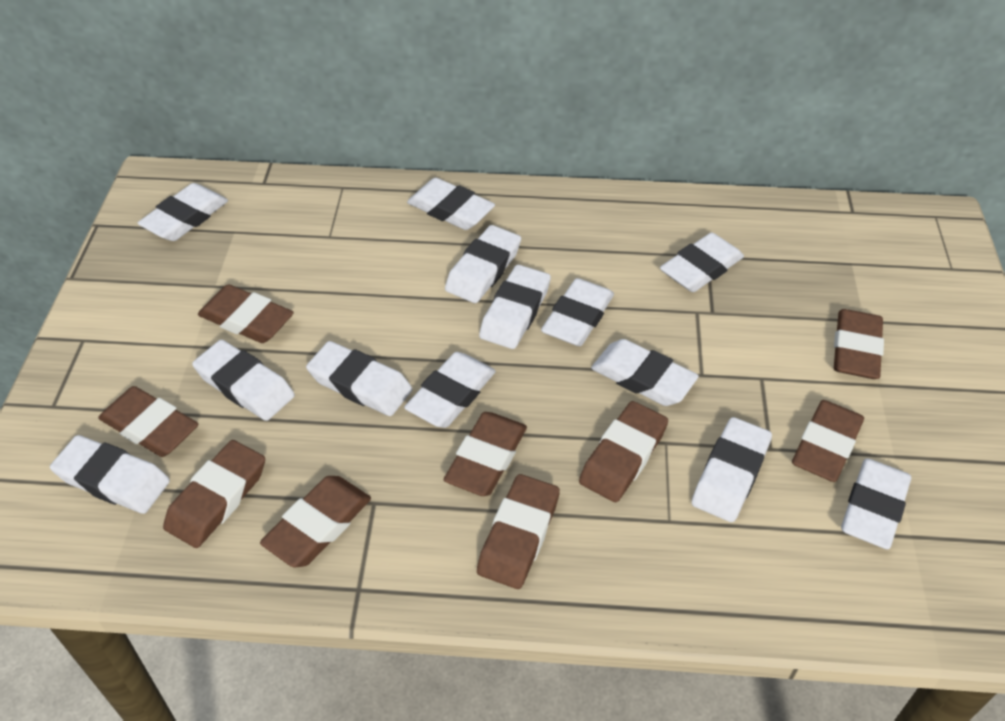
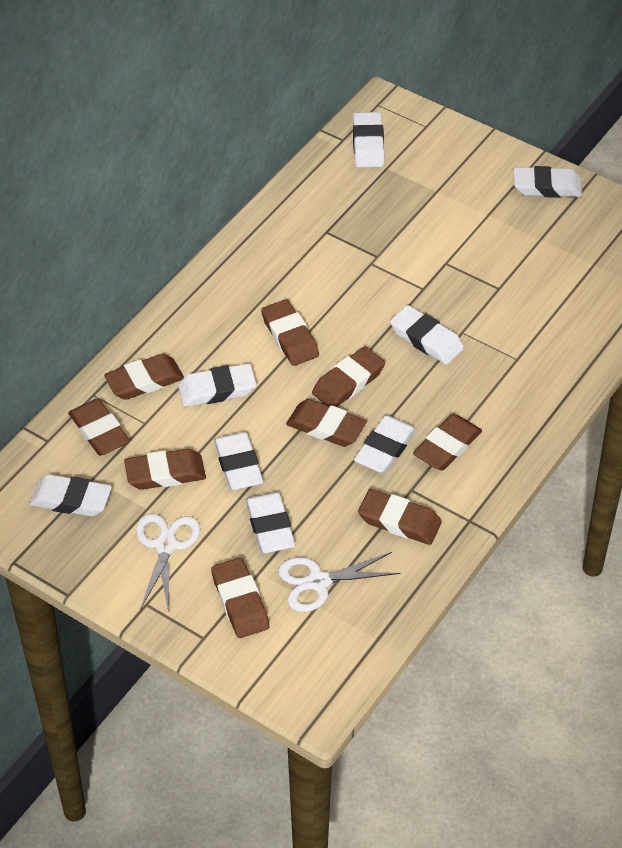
white eraser: [50,435,170,514] [138,183,228,241] [192,340,295,421] [306,341,412,416] [404,352,496,428] [407,178,495,230] [445,225,521,303] [479,265,551,349] [541,278,614,346] [591,339,699,406] [660,233,744,292] [692,417,772,522] [841,458,911,550] = 13 -> [30,474,112,517] [178,363,256,407] [214,432,263,490] [246,492,295,553] [353,112,384,167] [354,415,416,473] [390,305,464,365] [514,166,582,198] = 8
white scissors: none = 0 -> [136,514,200,612] [278,552,401,612] = 2

